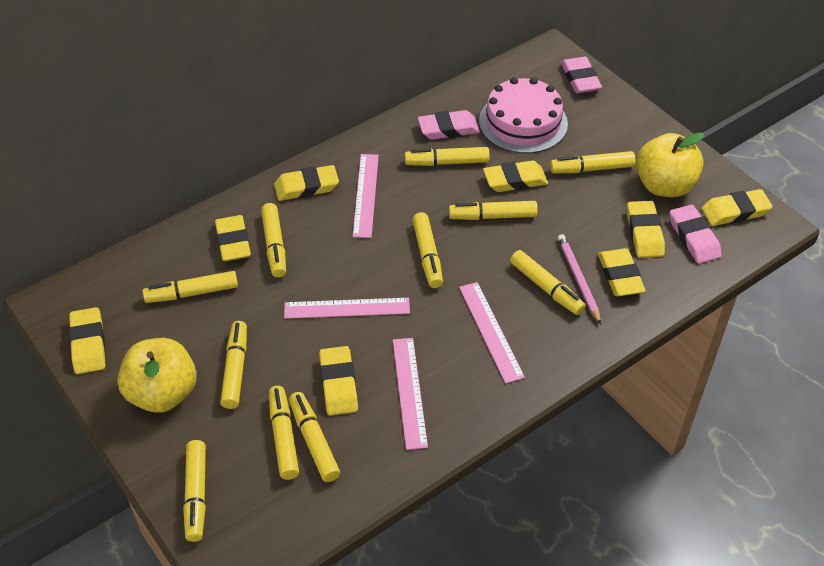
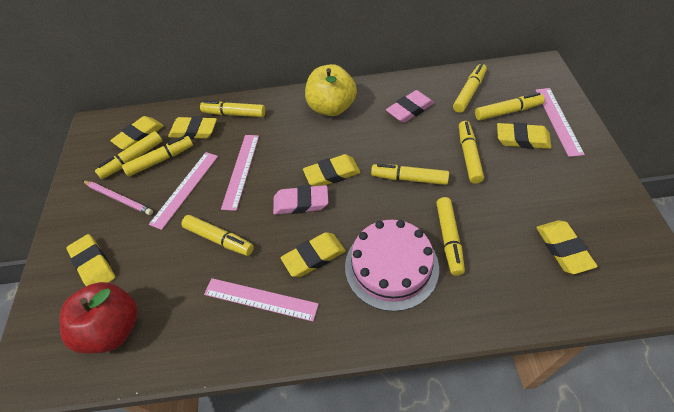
pink eraser: [418,110,480,140] [561,57,602,93] [670,205,722,264] = 3 -> [273,185,328,215] [386,90,434,123] = 2
red apple: none = 0 -> [60,282,138,354] = 1
yellow apple: [118,338,197,413] [636,132,704,197] = 2 -> [305,64,357,116] = 1
yellow eraser: [69,307,105,374] [215,215,251,261] [274,165,339,201] [319,346,358,416] [483,161,548,192] [598,248,646,296] [627,201,665,258] [702,189,773,226] = 8 -> [67,234,115,286] [110,116,164,150] [168,116,217,139] [281,232,346,277] [303,154,361,186] [497,123,552,149] [536,220,598,274] = 7
yellow marker: [143,271,238,303] [183,440,206,542] [220,321,247,409] [261,203,286,278] [269,386,299,480] [289,392,340,482] [405,147,490,166] [412,212,443,288] [449,201,538,220] [510,250,586,315] [550,151,636,173] = 11 -> [95,131,162,179] [122,136,193,177] [181,215,254,256] [200,101,265,117] [371,164,449,185] [436,197,465,276] [453,64,487,113] [459,121,484,184] [475,93,545,121] = 9

